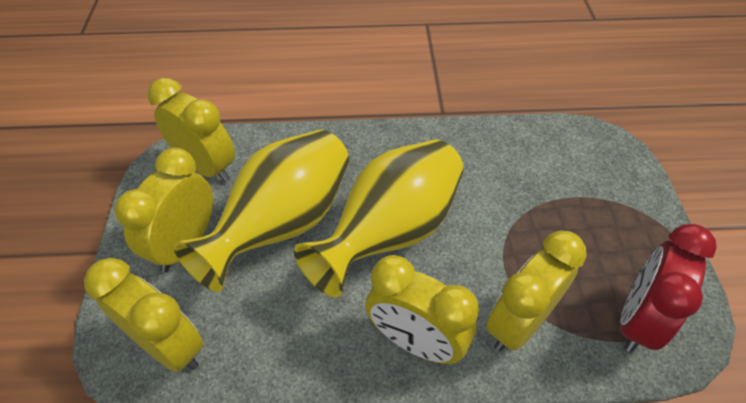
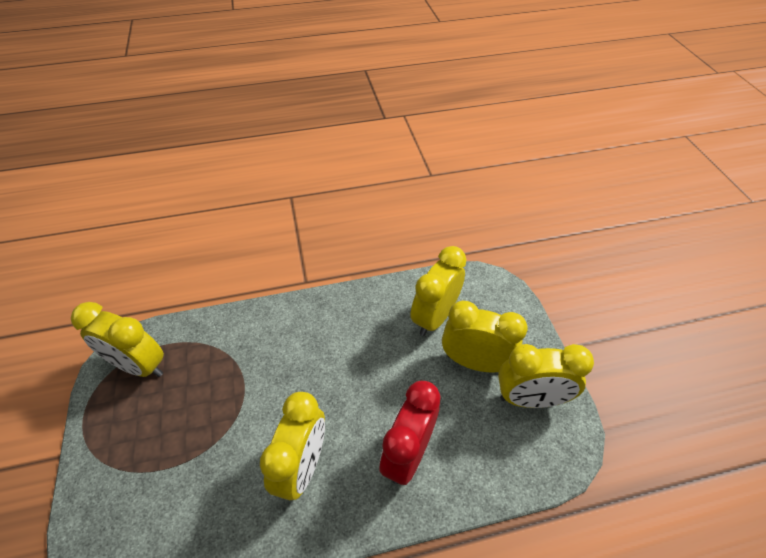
yellow vase: [173,130,349,292] [294,139,464,297] = 2 -> none = 0

